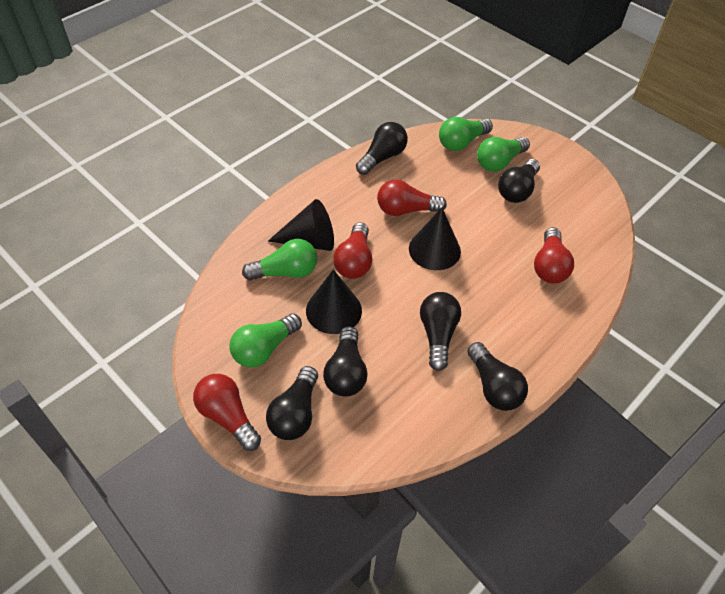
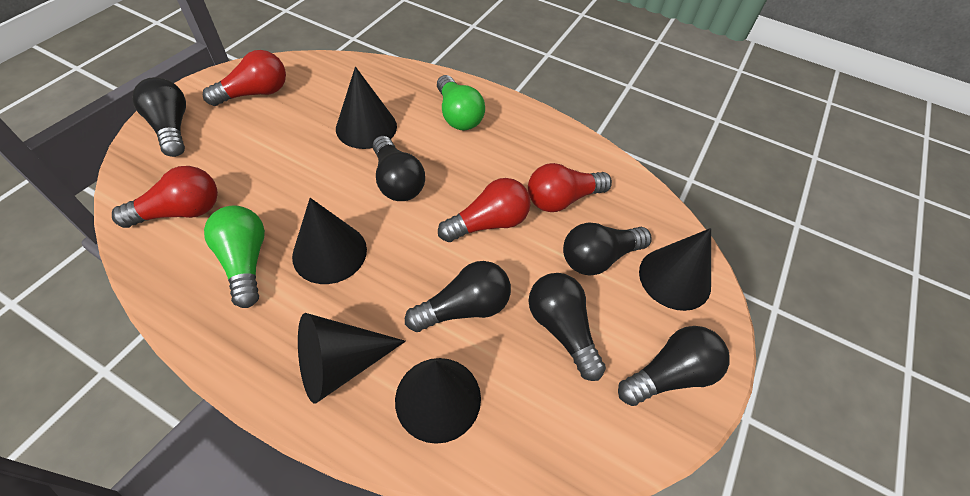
black cone: [268,199,334,251] [306,269,362,334] [409,207,461,270] = 3 -> [292,198,367,284] [298,313,406,404] [336,67,397,149] [395,358,481,444] [639,228,711,311] = 5
green light bulb: [229,313,302,367] [242,239,317,281] [439,117,493,151] [477,137,530,172] = 4 -> [204,206,265,308] [437,75,485,130] = 2

